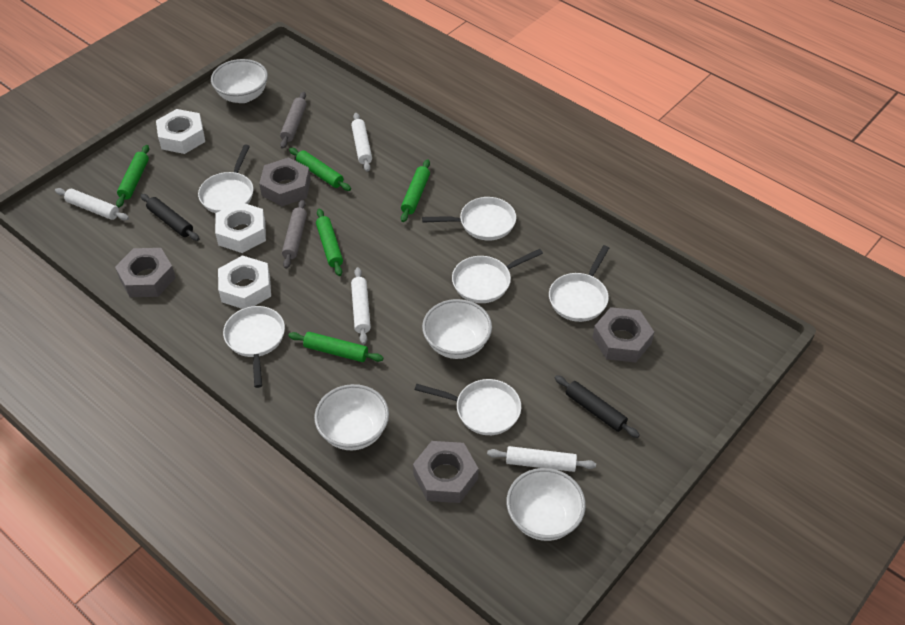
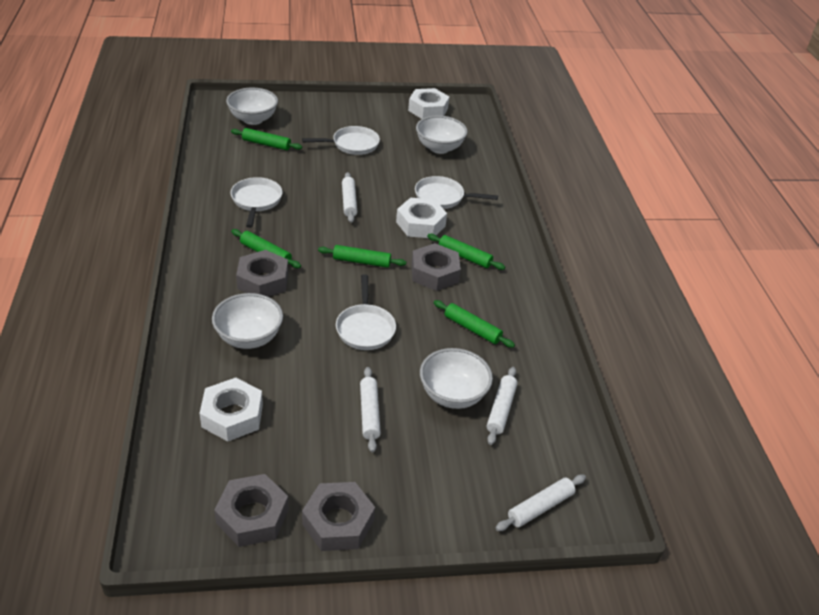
black rolling pin: [140,194,199,241] [555,375,640,438] = 2 -> none = 0
grey rolling pin: [280,92,307,149] [282,199,307,269] = 2 -> none = 0
white pan: [198,144,254,213] [223,306,285,388] [415,379,521,435] [422,197,516,241] [452,249,543,303] [549,245,609,322] = 6 -> [231,177,282,228] [302,126,380,155] [336,274,396,350] [415,176,498,209] = 4

